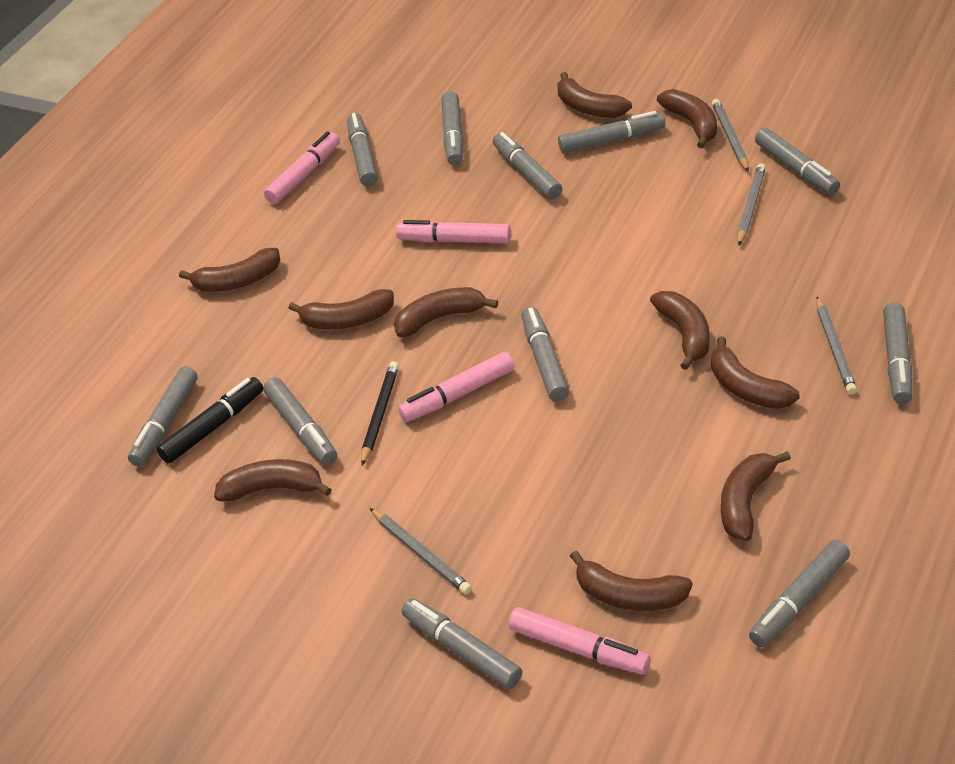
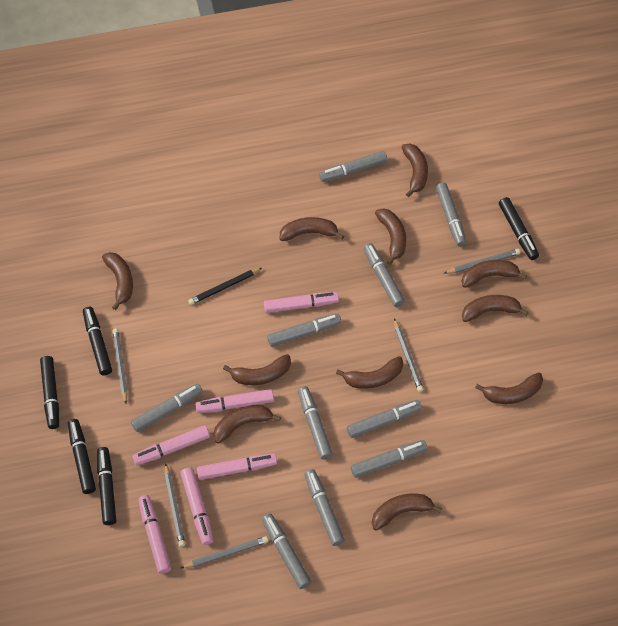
black marker: [157,377,263,463] = 1 -> [40,356,59,429] [68,419,96,494] [83,307,112,375] [97,447,116,525] [499,197,539,260] = 5
brown banana: [179,248,281,292] [214,459,332,501] [289,289,394,330] [394,287,498,337] [557,72,632,118] [570,551,693,611] [650,291,710,370] [657,89,717,148] [711,337,800,409] [721,451,791,541] = 10 -> [102,252,133,310] [213,405,281,444] [223,354,291,385] [279,217,344,241] [336,356,403,389] [372,494,442,531] [375,208,406,265] [401,144,428,197] [462,260,527,288] [462,295,529,322] [475,372,543,404] = 11
grey marker: [128,366,198,467] [263,377,337,465] [347,113,378,186] [401,598,522,689] [441,91,463,165] [493,132,562,199] [522,307,569,402] [558,111,665,153] [749,540,850,647] [755,128,840,195] [883,302,913,404] = 11 -> [131,384,203,432] [262,514,311,589] [267,314,341,347] [298,386,333,459] [305,469,345,546] [319,151,387,182] [347,400,422,438] [351,440,428,478] [363,243,405,307] [436,182,467,247] = 10
grey pencil: [370,508,472,594] [712,99,749,172] [737,163,766,246] [816,296,857,395] = 4 -> [113,328,128,404] [165,463,185,547] [181,536,269,568] [394,318,424,392] [444,249,520,274] = 5
pink marker: [264,131,340,204] [396,220,511,243] [398,352,514,422] [509,607,651,675] = 4 -> [132,425,210,465] [138,495,171,574] [180,467,213,545] [195,389,274,413] [197,453,277,480] [264,292,339,313] = 6

